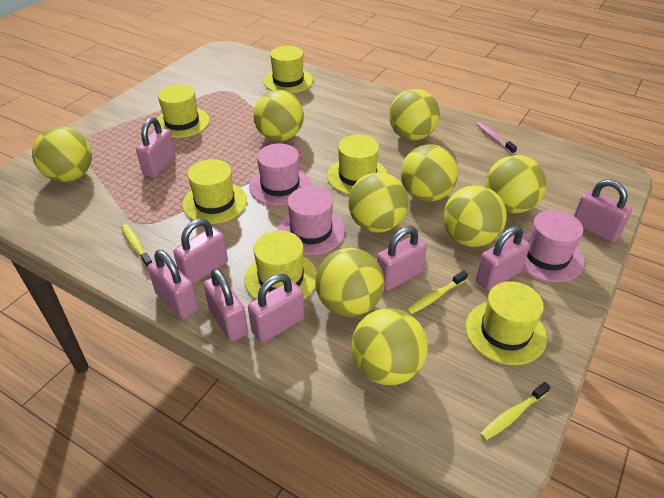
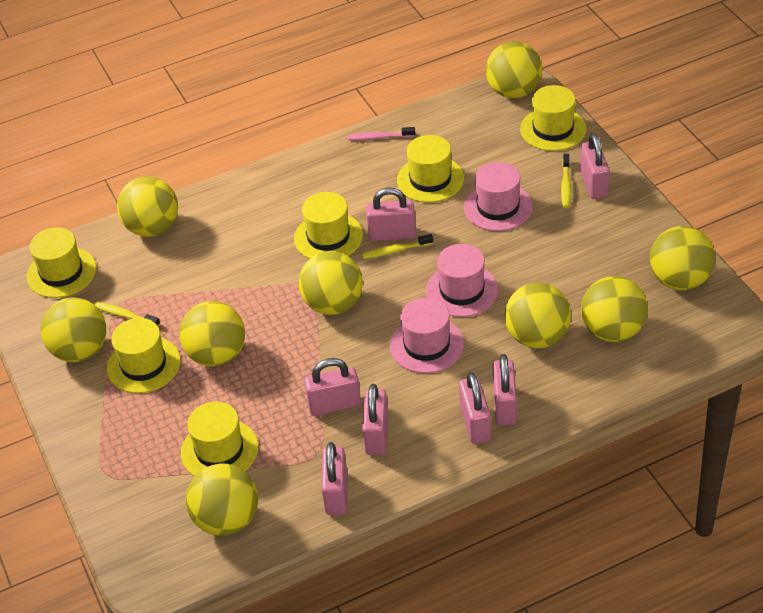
pink padlock: [136,117,176,178] [148,250,198,319] [173,219,228,284] [203,268,248,342] [248,274,304,343] [377,226,427,291] [476,226,530,291] [574,179,632,243] = 8 -> [304,358,361,416] [321,442,348,515] [362,384,389,455] [366,188,416,241] [459,372,491,444] [493,354,517,426] [580,133,610,199] = 7

